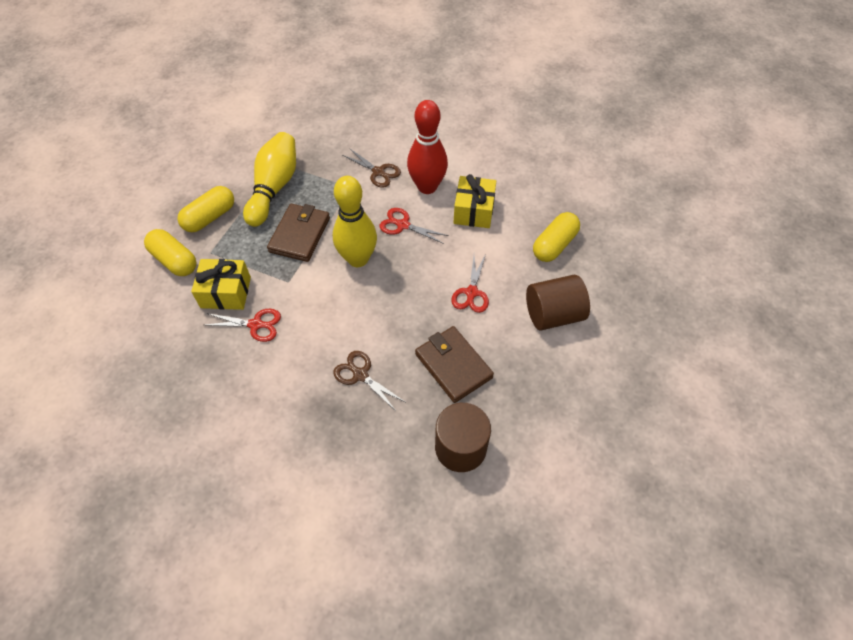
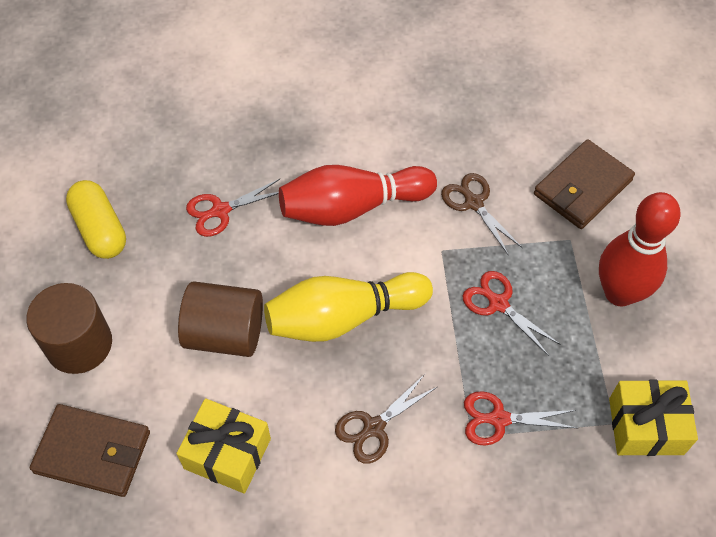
red bowling pin: [407,100,448,194] = 1 -> [279,165,437,226] [599,192,681,306] = 2
yellow bowling pin: [243,132,296,227] [333,176,377,267] = 2 -> [264,272,433,342] = 1
yellow capsule: [144,229,197,276] [177,186,234,232] [533,212,580,262] = 3 -> [66,180,126,259] = 1

